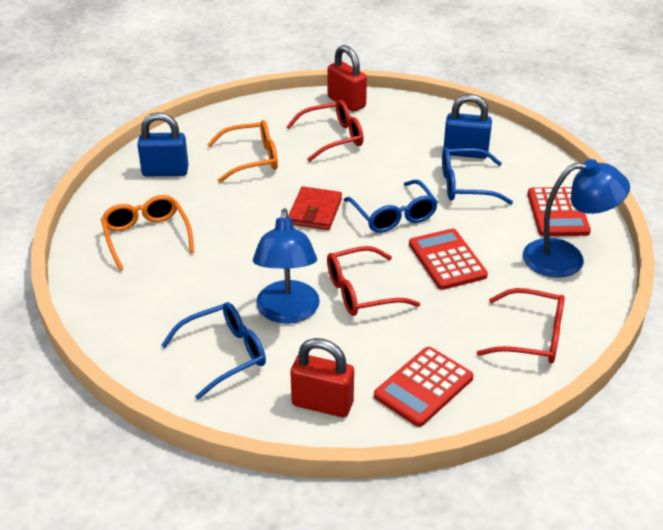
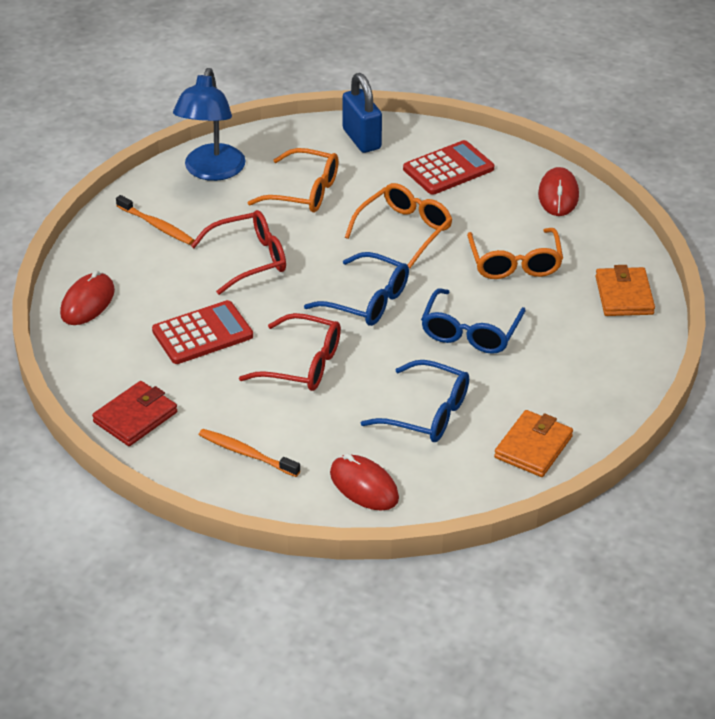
blue lamp: [253,208,320,324] [523,159,630,278] = 2 -> [173,68,246,181] = 1
blue padlock: [137,112,189,176] [443,94,492,159] = 2 -> [342,73,382,153] = 1
orange glasses: [101,195,194,271] [207,120,278,183] = 2 -> [248,148,339,213] [345,183,453,268] [467,228,563,279] = 3
orange toothbrush: none = 0 -> [116,195,194,245] [199,429,300,477] = 2
orange wallet: none = 0 -> [494,410,573,477] [595,265,655,316] = 2
red calculator: [374,347,473,427] [409,229,488,290] [528,187,591,236] = 3 -> [152,300,253,364] [403,140,494,195] = 2
red glasses: [286,100,363,162] [327,246,420,316] [477,288,565,363] = 3 -> [190,210,286,295] [239,313,341,391] = 2
red mouse: none = 0 -> [60,270,115,325] [330,454,399,511] [538,167,579,216] = 3
red padlock: [290,338,354,417] [328,45,367,112] = 2 -> none = 0

